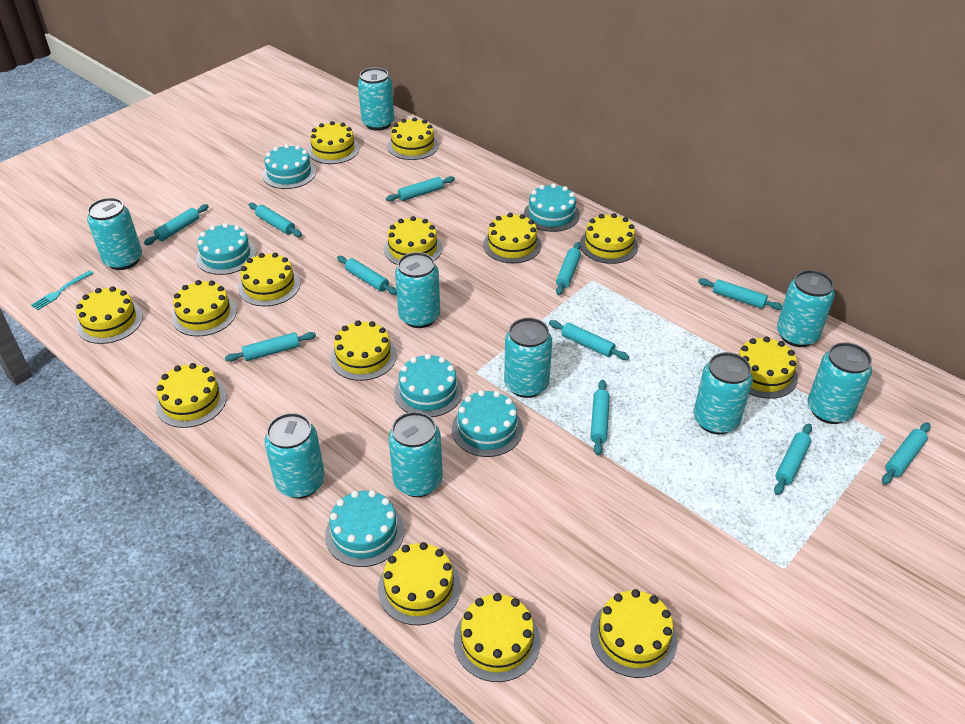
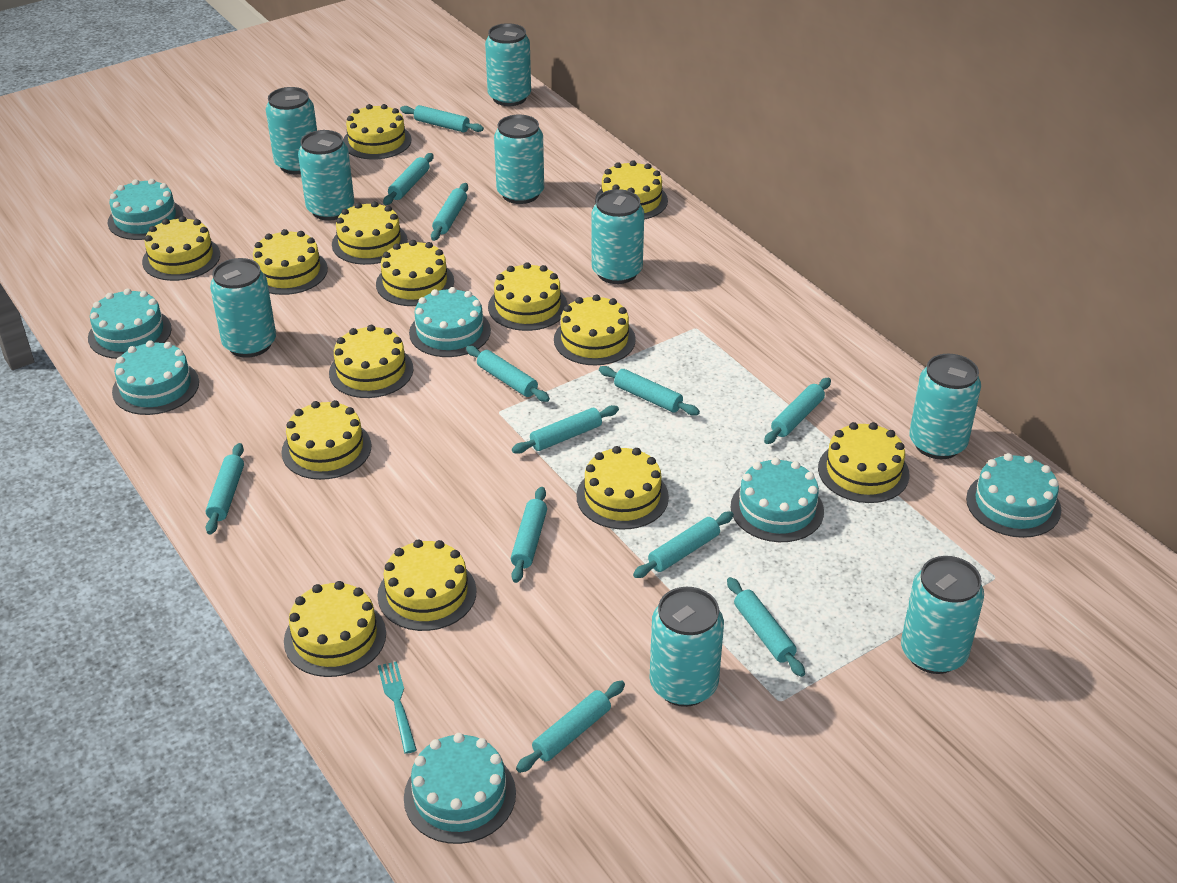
turquoise cake: [196,223,256,275] [262,144,316,189] [325,490,404,567] [394,354,463,417] [452,390,523,457] [524,184,580,232] = 6 -> [88,288,172,359] [108,179,183,240] [112,340,199,415] [404,733,516,844] [409,287,491,357] [731,457,824,542] [966,453,1061,538] = 7
turquoise rolling pin: [144,204,209,245] [225,332,316,362] [249,203,302,237] [337,256,397,295] [386,176,455,202] [549,320,629,360] [556,242,581,295] [590,380,610,455] [698,278,782,310] [774,424,812,495] [882,422,930,484] = 11 -> [206,443,244,534] [383,153,434,205] [400,105,484,132] [431,183,468,241] [466,346,550,402] [511,487,547,583] [512,405,619,454] [516,681,625,773] [599,366,700,416] [633,511,734,578] [727,577,805,677] [764,378,831,444] = 12

